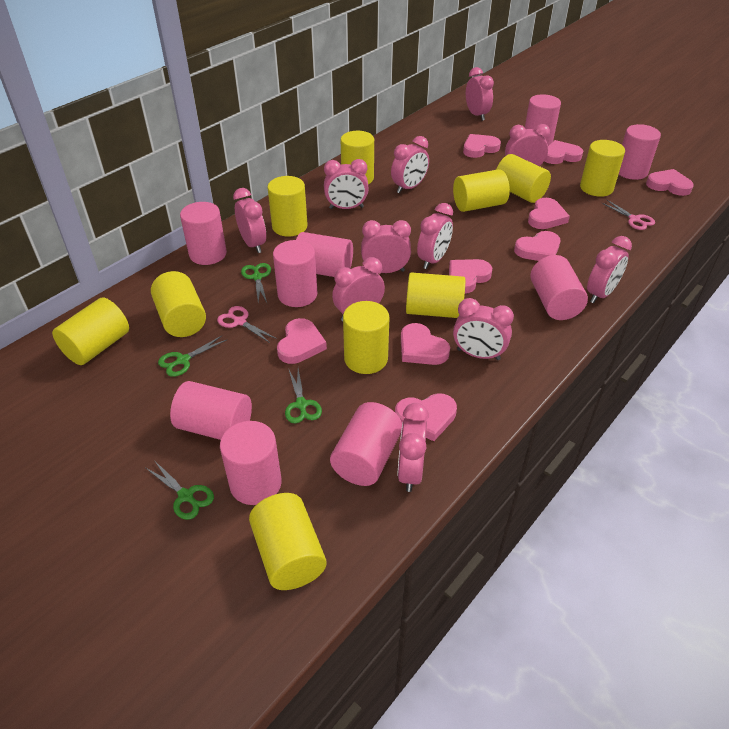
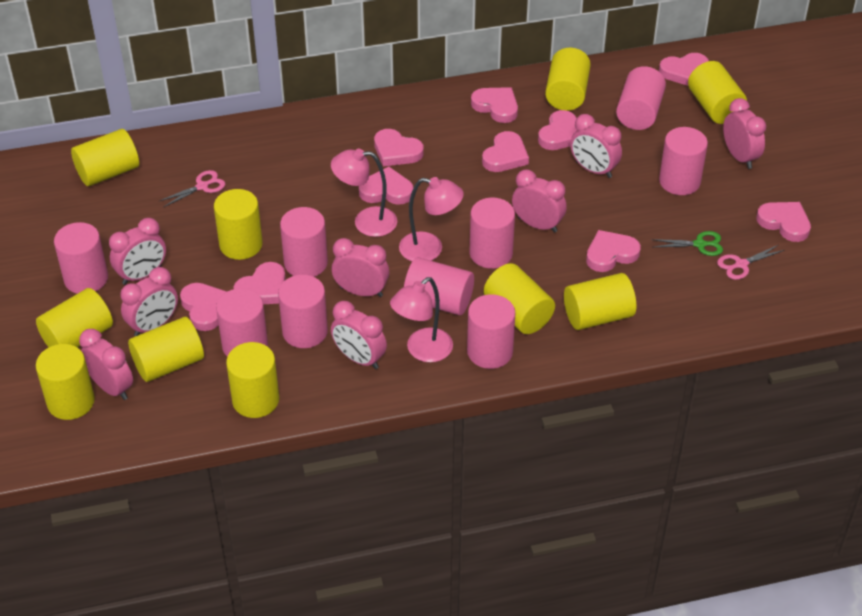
green scissors: [146,460,214,520] [158,335,226,377] [241,263,271,303] [285,368,322,424] = 4 -> [652,231,723,256] = 1
pink clock: [233,188,266,253] [324,159,369,209] [332,257,385,321] [361,220,411,273] [391,136,429,193] [397,403,429,492] [417,203,453,269] [453,298,514,360] [466,67,494,121] [505,124,550,166] [587,236,632,303] = 11 -> [79,329,133,400] [109,218,166,285] [120,267,178,336] [331,301,387,369] [332,238,389,297] [512,169,567,233] [570,114,622,178] [723,98,766,169] = 8
pink heart: [277,318,327,364] [395,394,457,441] [401,323,450,365] [449,259,492,294] [463,134,501,158] [514,231,560,261] [528,198,570,229] [545,140,583,164] [646,169,694,196] = 9 -> [180,283,227,331] [233,262,286,304] [359,167,413,205] [374,129,424,166] [471,87,518,123] [482,131,529,172] [538,110,577,150] [586,230,641,272] [659,53,709,86] [756,202,811,242] = 10
pink lamp: none = 0 -> [331,149,397,237] [390,277,453,363] [399,177,464,261] = 3

